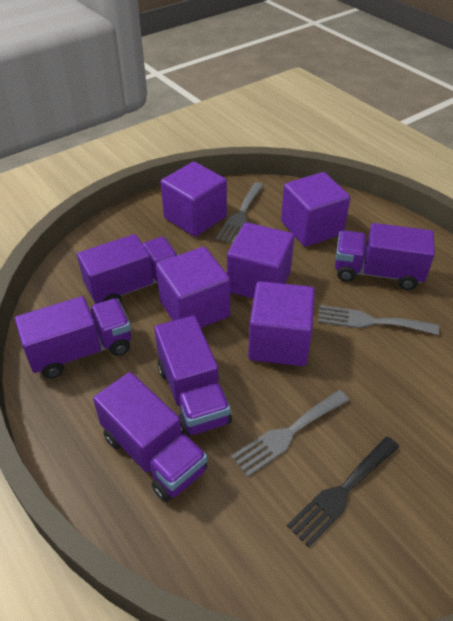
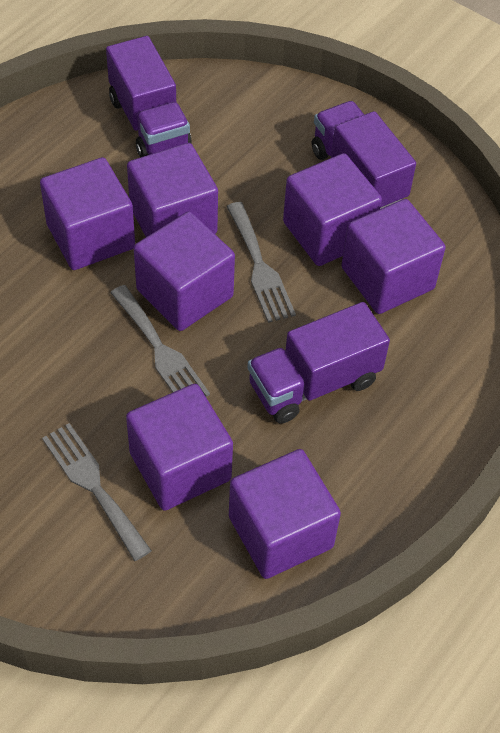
black fork: [287,436,399,547] = 1 -> none = 0
purple cube: [156,247,230,328] [161,162,227,237] [227,223,294,299] [248,281,315,366] [281,172,350,247] = 5 -> [40,157,135,270] [126,384,233,511] [127,143,218,237] [134,211,235,331] [229,449,341,579] [283,153,382,266] [341,199,446,314] = 7
purple truck: [15,296,131,379] [77,234,178,304] [93,372,207,502] [154,315,232,437] [335,223,435,290] = 5 -> [106,36,192,158] [247,302,390,424] [312,101,416,209] = 3

